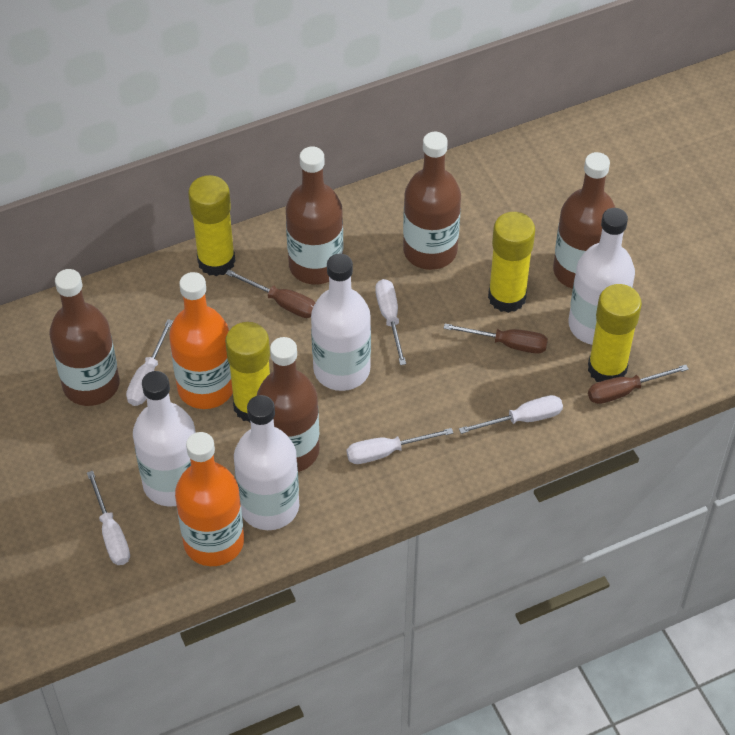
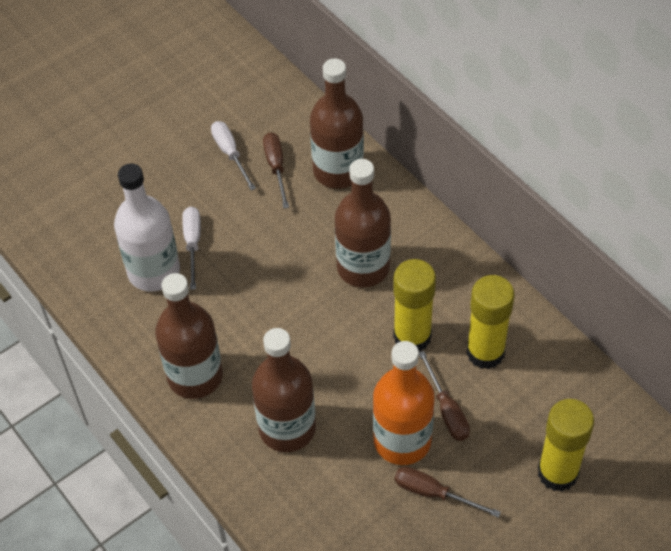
brown bottle: [49,269,120,406] [257,337,320,472] [286,147,343,285] [403,132,461,270] [553,152,615,289] = 5 -> [155,273,223,399] [252,328,316,452] [310,59,364,189] [335,159,391,288] = 4
orange bottle: [169,272,233,409] [175,432,244,566] = 2 -> [373,341,435,465] = 1
white bottle: [133,371,196,506] [234,395,299,530] [311,254,371,391] [569,208,635,345] = 4 -> [114,164,180,292] = 1
white screwdriver: [87,471,130,565] [126,319,173,406] [347,428,453,464] [375,279,406,365] [459,395,563,434] = 5 -> [182,207,201,290] [211,121,256,190] = 2
yellow glue stick: [188,175,235,276] [225,322,270,422] [488,212,535,313] [588,284,642,382] = 4 -> [393,259,436,352] [466,275,514,369] [538,399,594,492] = 3

